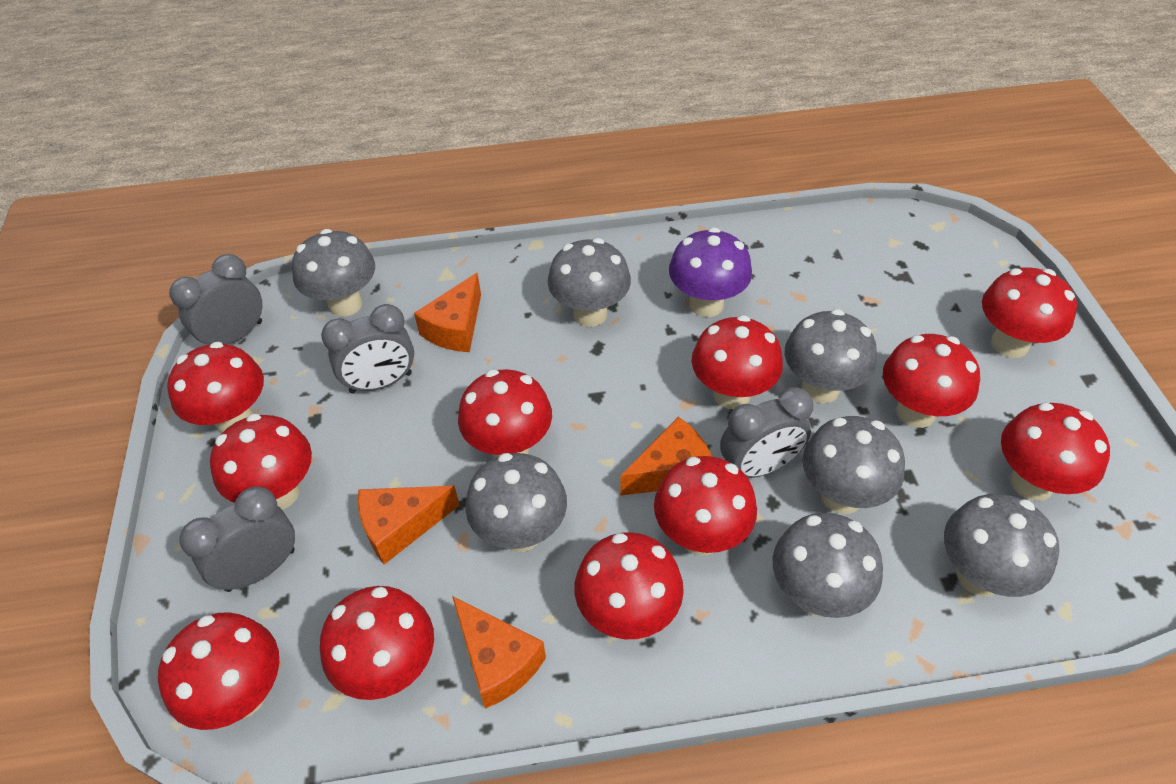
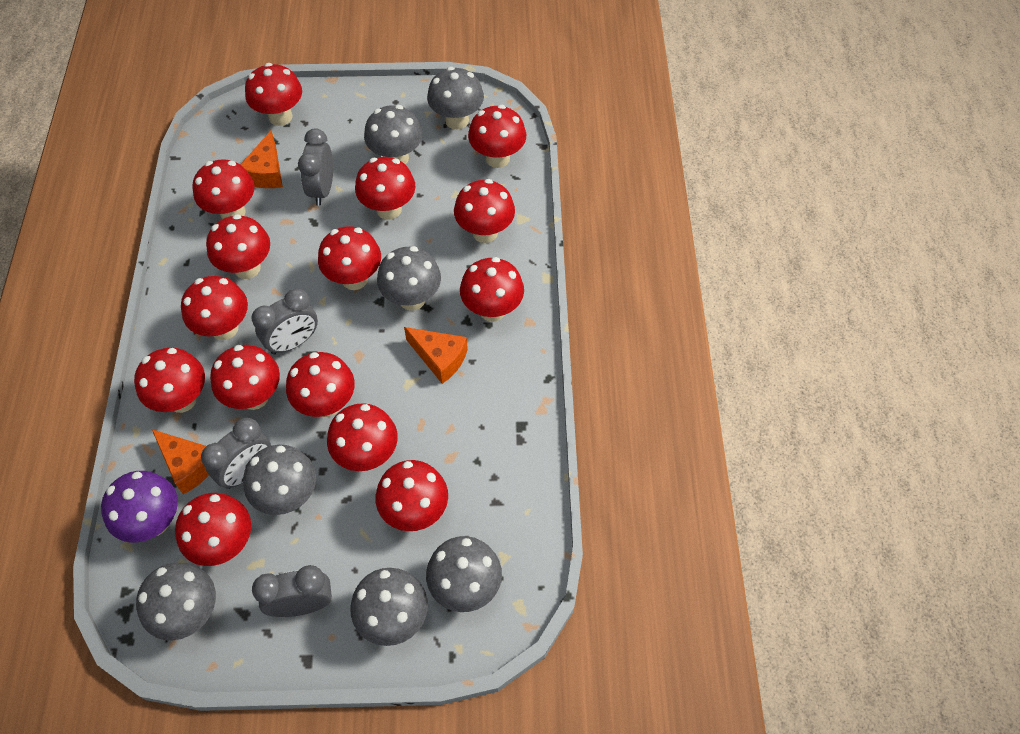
orange cheese: [358,486,460,564] [414,272,481,352] [452,596,546,709] [620,417,712,496] = 4 -> [152,429,209,494] [240,131,283,188] [404,327,468,384] = 3
red mushroom: [158,612,279,730] [167,341,264,434] [210,414,312,510] [320,586,434,700] [458,369,552,458] [575,532,684,639] [654,456,757,556] [692,315,783,409] [883,334,980,428] [982,267,1077,358] [1001,403,1110,501] = 11 -> [134,348,205,413] [175,493,251,566] [181,276,248,340] [193,159,254,219] [206,214,270,279] [210,345,280,410] [245,63,302,126] [286,352,355,417] [318,226,381,290] [327,403,398,471] [355,157,415,220] [376,460,448,531] [454,179,515,243] [460,257,524,322] [468,105,526,168] = 15

